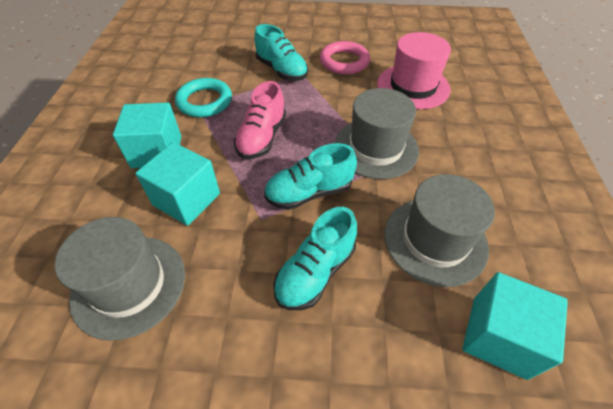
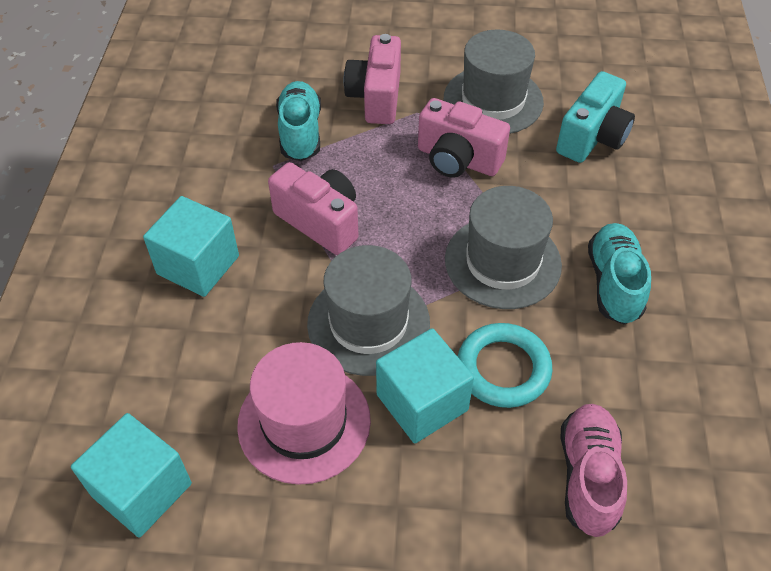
pink camera: none = 0 -> [268,162,359,255] [344,34,401,124] [418,98,510,178] = 3
pink ring: [320,41,370,74] = 1 -> none = 0
turquoise camera: none = 0 -> [556,71,635,163] = 1
turquoise shoe: [254,24,308,81] [264,143,357,210] [273,207,357,310] = 3 -> [276,81,321,161] [588,223,651,324] = 2

